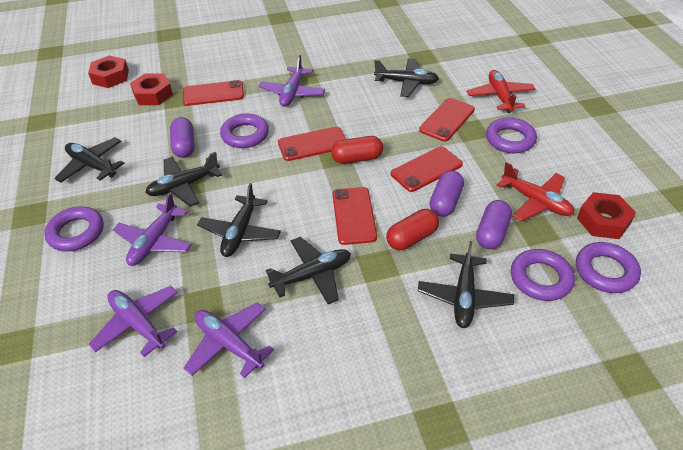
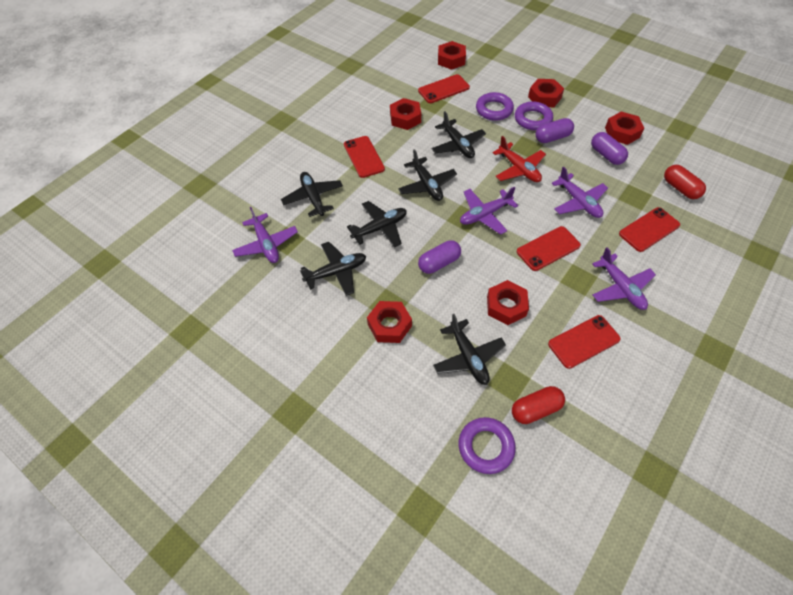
purple ring: [44,207,104,251] [220,113,269,148] [486,118,537,153] [511,249,575,301] [576,242,641,293] = 5 -> [458,417,516,474] [476,92,514,121] [515,101,553,130] = 3
red nut: [88,56,129,88] [130,73,173,105] [577,192,636,239] = 3 -> [367,301,412,343] [390,98,421,130] [438,41,466,70] [487,280,529,325] [528,79,564,107] [605,112,644,145] = 6
red plane: [467,70,536,113] [497,162,574,221] = 2 -> [493,136,546,182] = 1

